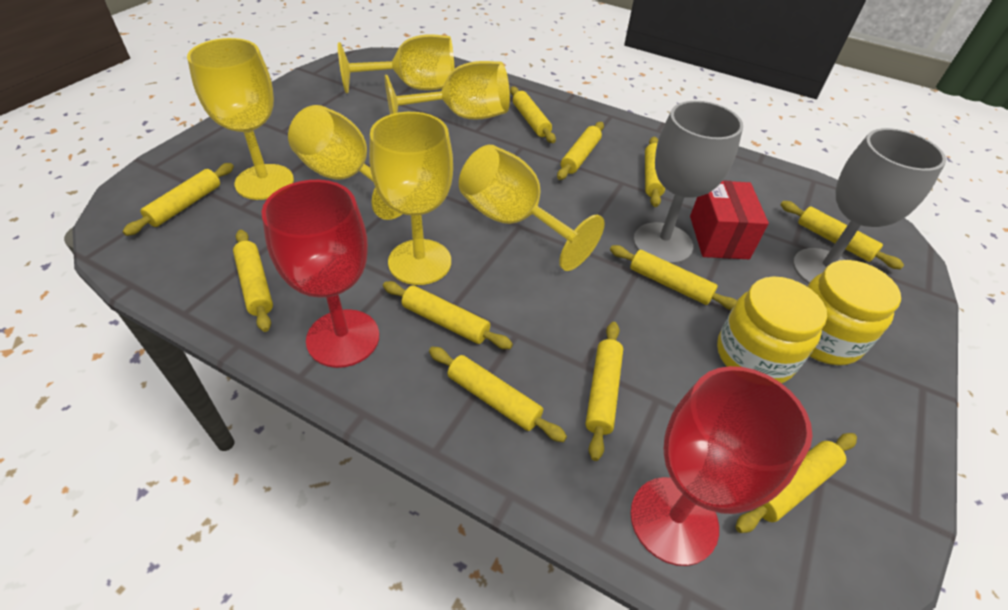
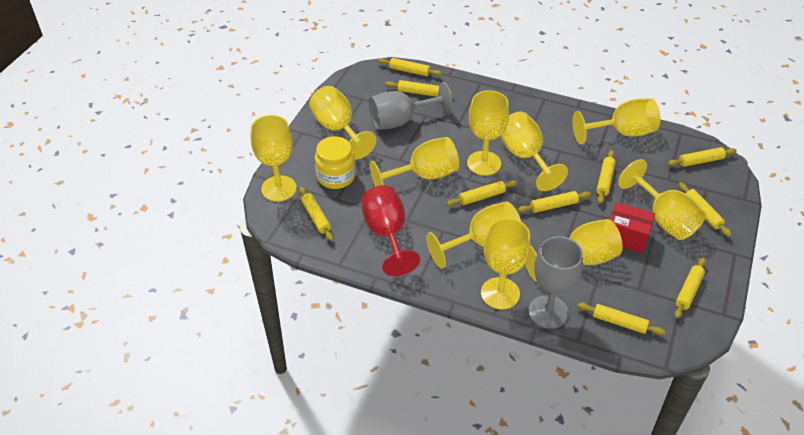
red goblet: [262,180,379,368] [630,366,813,566] = 2 -> [361,185,420,276] = 1
yellow goblet: [187,38,294,200] [288,105,402,220] [338,34,455,93] [369,112,453,285] [385,61,510,119] [459,145,605,271] = 6 -> [251,115,297,202] [309,86,376,159] [370,137,459,187] [426,201,521,269] [467,90,509,176] [481,218,531,310] [501,112,568,191] [525,219,623,282] [573,98,660,145] [618,159,706,240] = 10
yellow jar: [717,277,827,383] [807,260,901,365] = 2 -> [315,136,355,189] = 1
yellow rolling pin: [123,163,234,236] [233,230,273,332] [383,281,513,349] [429,347,567,442] [510,86,556,143] [557,122,604,180] [586,322,623,461] [610,245,737,310] [645,137,665,207] [735,433,857,533] [780,201,904,269] = 11 -> [299,187,333,241] [378,58,442,76] [385,80,453,97] [447,180,517,206] [518,191,591,213] [578,303,666,335] [597,150,616,204] [668,147,737,167] [675,258,706,319] [679,182,732,237] = 10

